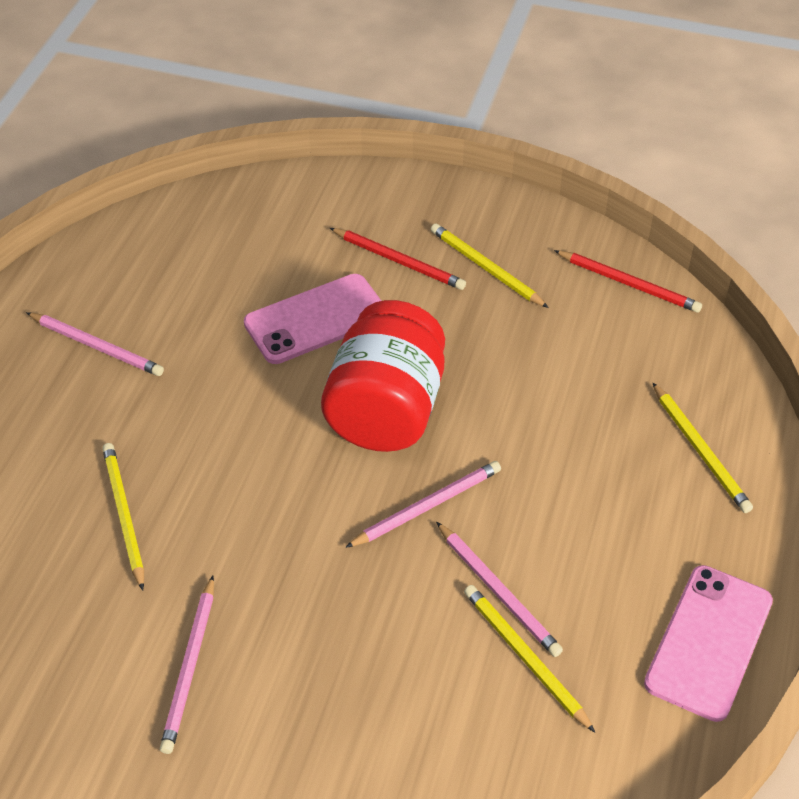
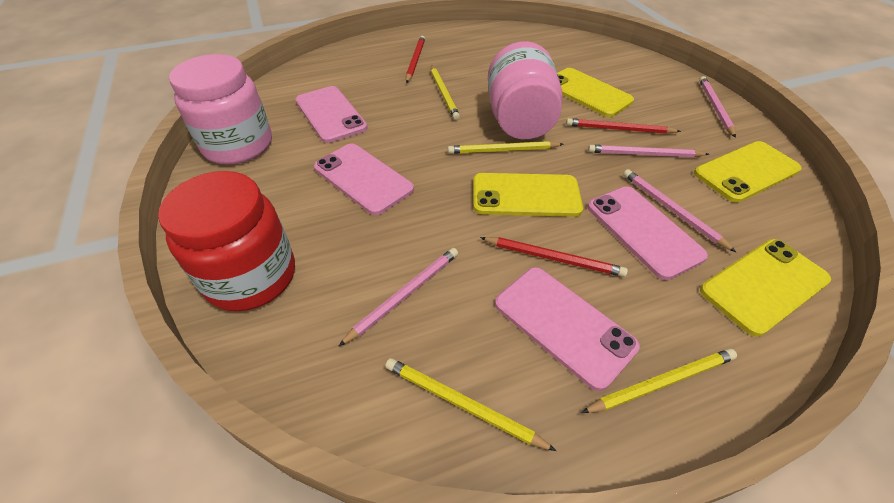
pink jar: none = 0 -> [169,54,272,165] [488,41,562,139] = 2
pink phone: [244,274,381,364] [644,565,773,722] = 2 -> [295,86,368,143] [314,143,414,215] [495,267,640,391] [587,186,708,280] = 4
red pencil: [330,228,466,290] [554,250,702,313] = 2 -> [406,36,425,83] [480,237,628,277] [566,118,681,134] = 3
yellow phone: none = 0 -> [473,173,583,217] [557,68,634,117] [694,141,802,203] [700,239,831,336] = 4

